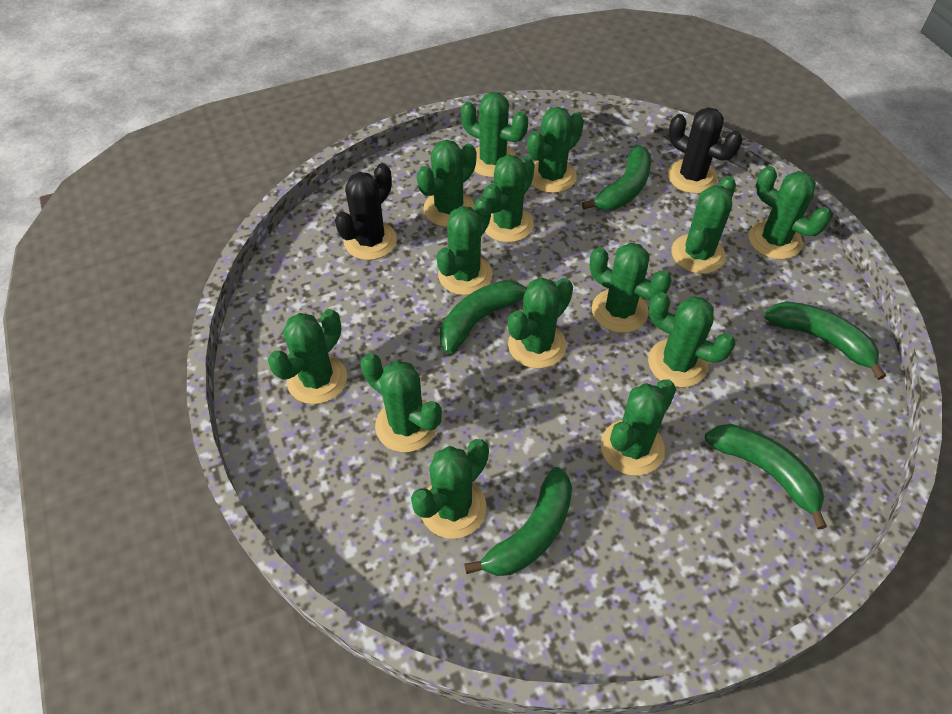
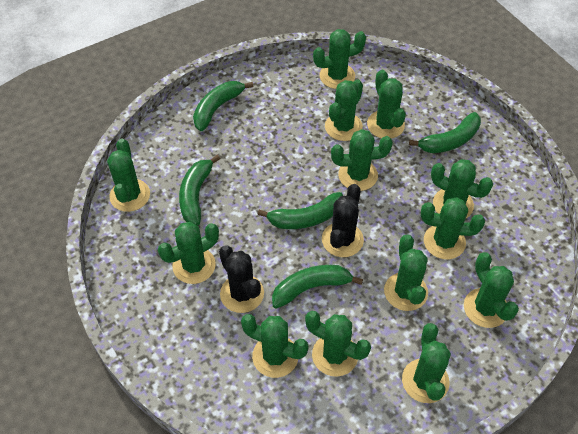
green cactus: [268,309,347,404] [361,353,442,452] [411,439,489,539] [417,140,476,227] [437,196,493,295] [461,92,528,177] [483,155,535,242] [508,278,573,369] [527,107,584,193] [590,243,672,333] [601,379,676,476] [648,292,736,387] [671,176,736,274] [748,166,831,260] = 14 -> [107,138,150,212] [158,222,219,284] [241,314,309,378] [305,311,371,377] [313,29,366,89] [325,79,363,141] [331,129,393,191] [367,70,406,139] [384,234,428,311] [402,323,451,403] [421,197,485,259] [431,159,493,218] [464,252,519,328] = 13

